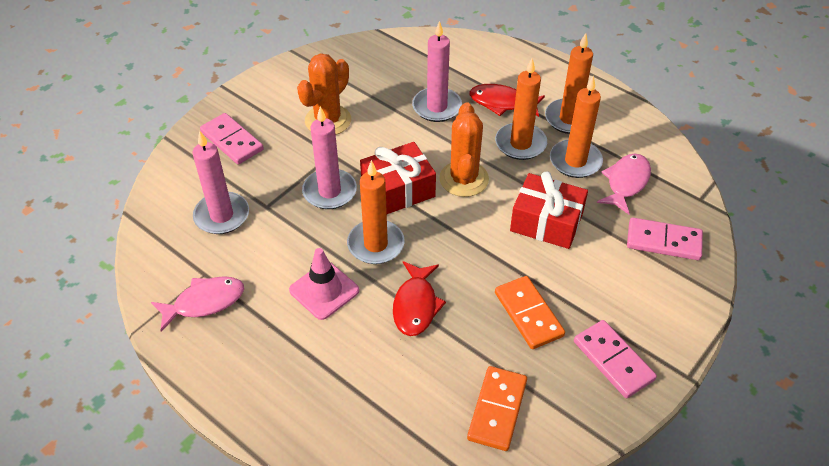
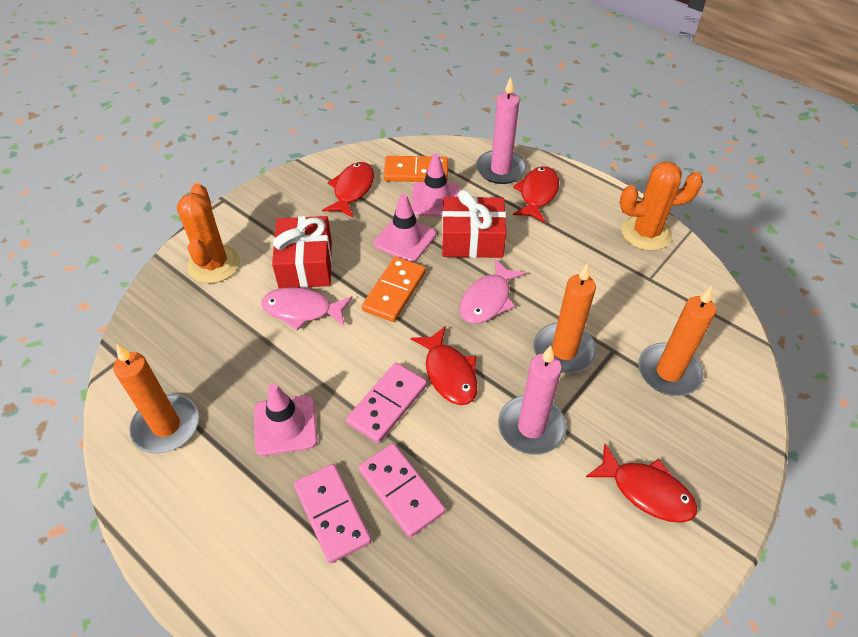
orange candle: [347,160,405,264] [495,58,547,160] [545,33,593,134] [550,76,603,178] = 4 -> [113,344,199,453] [534,263,597,373] [638,286,716,396] = 3
pink candle: [193,131,249,234] [302,106,357,209] [412,21,462,122] = 3 -> [476,77,527,184] [498,346,566,455] = 2
pink traffic cone: [289,248,359,320] = 1 -> [254,384,318,456] [374,193,436,262] [411,154,459,217] = 3
red fish: [393,261,446,336] [469,84,545,117] = 2 -> [322,162,374,218] [411,326,478,405] [513,166,559,223] [586,444,697,523] = 4

